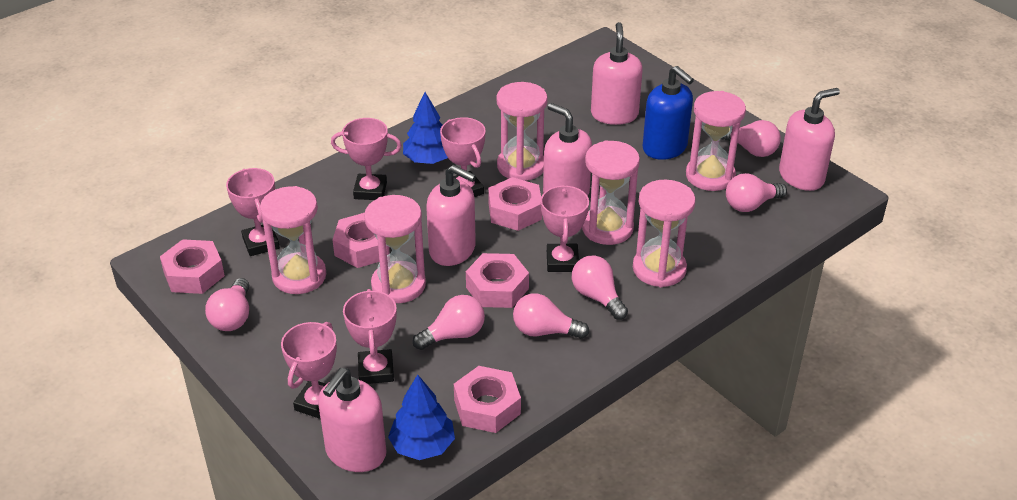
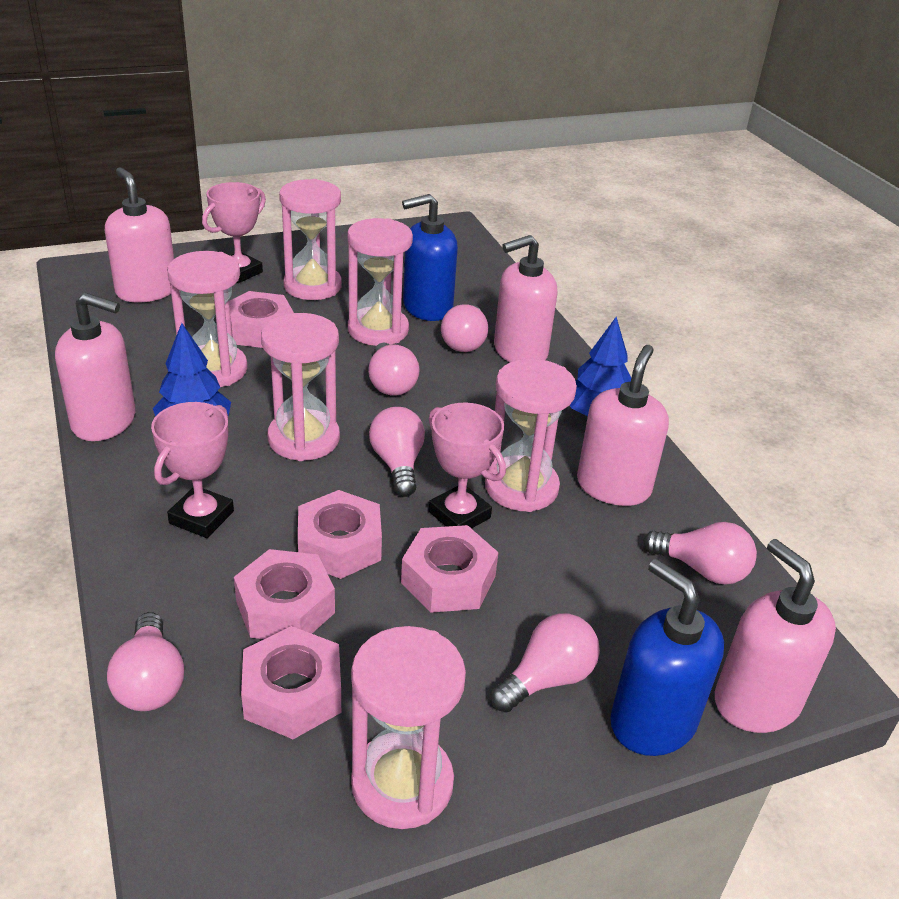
blue soap dispenser: [643,66,694,160] = 1 -> [402,194,458,321] [610,559,724,756] = 2
pink trophy: [226,168,280,256] [281,322,337,419] [331,118,402,200] [343,289,397,384] [440,117,486,197] [541,185,589,272] = 6 -> [151,402,234,538] [202,182,266,283] [429,403,506,529] = 3

